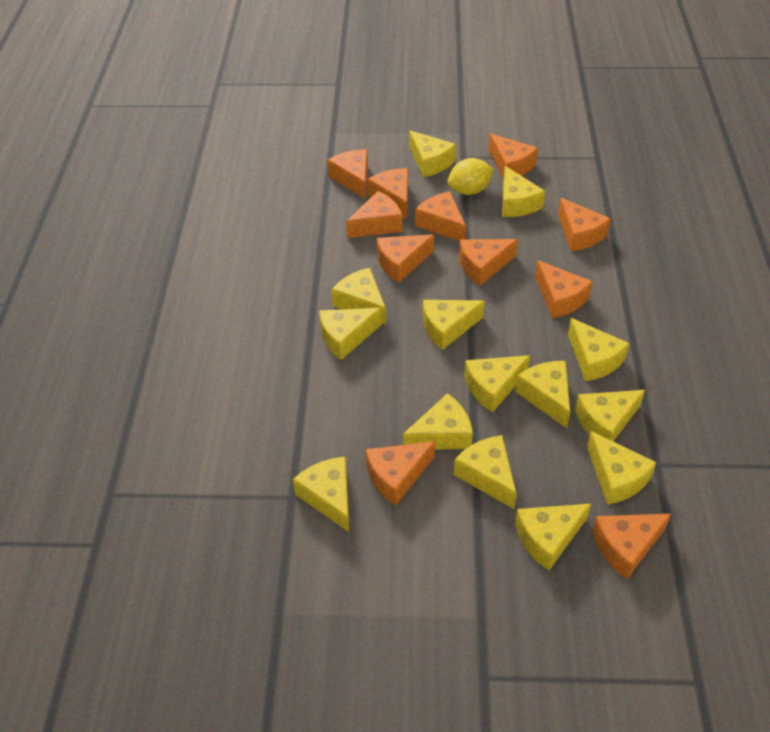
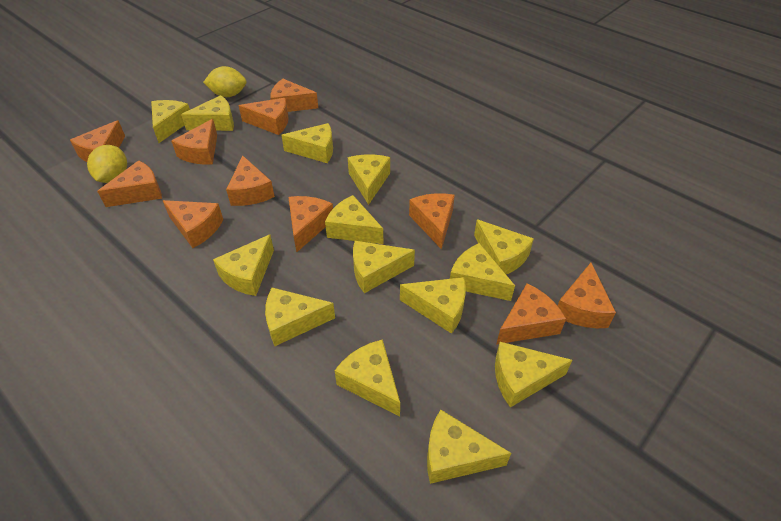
yellow lemon: [447,158,494,195] = 1 -> [87,145,127,183] [203,66,247,97] = 2

